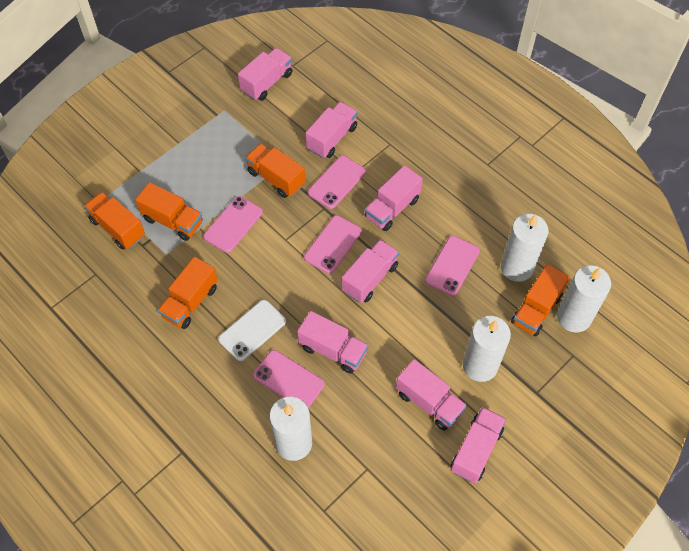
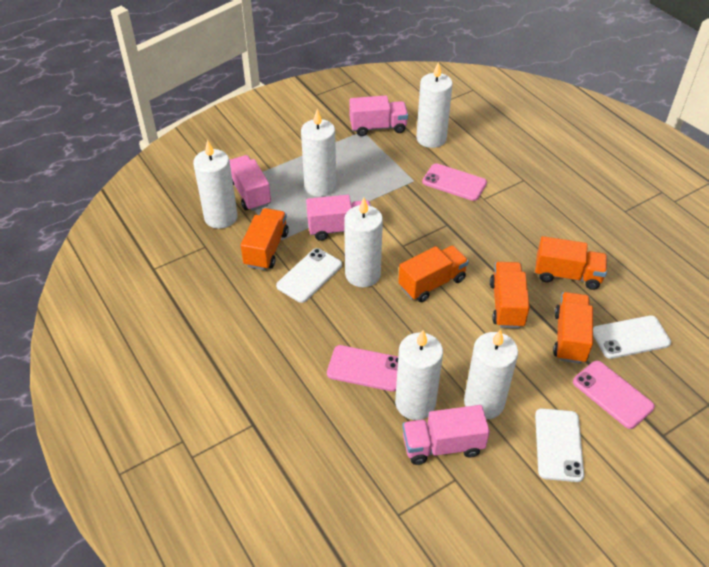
pink phone: [203,196,263,253] [253,350,325,408] [304,215,362,274] [308,156,366,209] [425,236,480,296] = 5 -> [327,345,398,391] [422,163,487,201] [573,361,655,429] = 3
pink truck: [238,48,292,101] [297,311,368,374] [306,102,358,158] [342,240,399,303] [365,165,423,231] [396,359,467,431] [451,407,506,483] = 7 -> [229,155,271,211] [306,195,371,241] [350,95,408,136] [402,405,490,465] = 4
white candle: [269,397,312,461] [463,316,511,382] [501,214,549,282] [557,265,611,333] = 4 -> [193,139,238,229] [301,109,336,197] [344,198,383,287] [395,330,443,420] [416,61,453,148] [464,329,518,419] = 6
white phone: [218,300,286,361] = 1 -> [276,248,342,303] [535,408,584,482] [593,315,671,359] = 3

